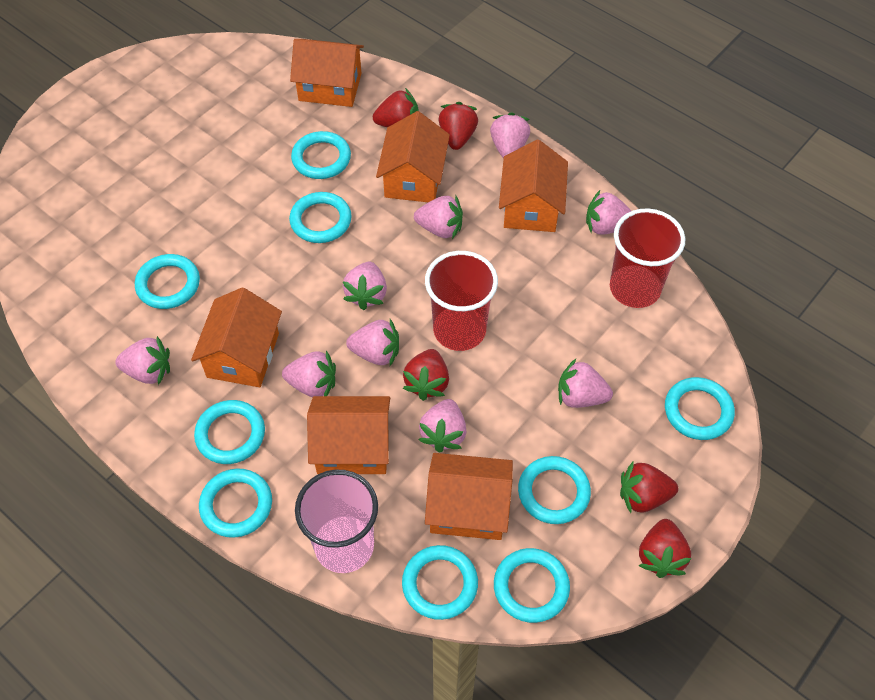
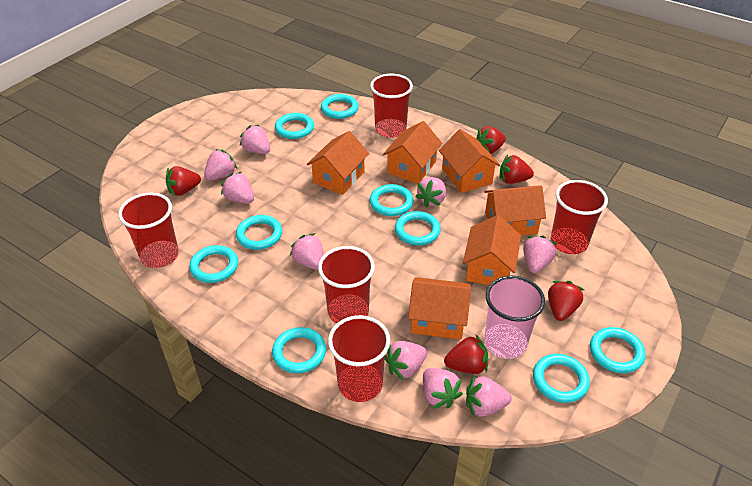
red cup: [425,251,498,351] [610,208,685,308] = 2 -> [119,193,179,268] [318,246,375,324] [328,315,390,402] [370,74,413,138] [551,180,608,254] = 5

